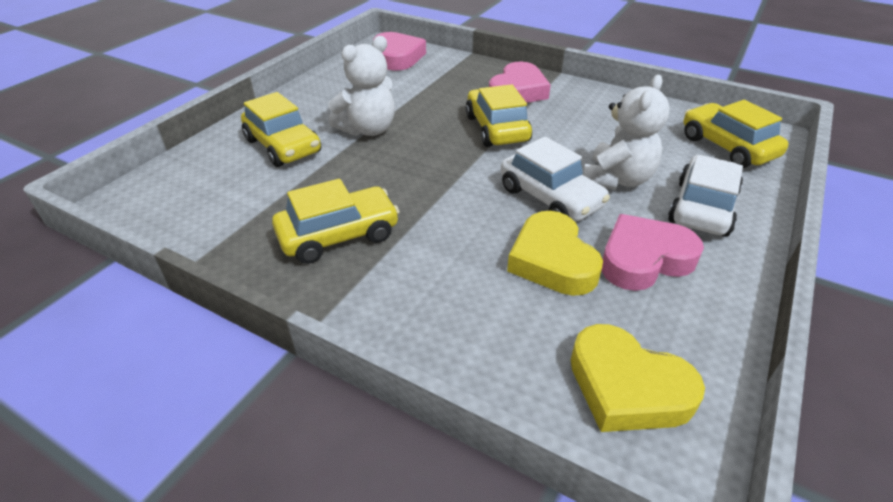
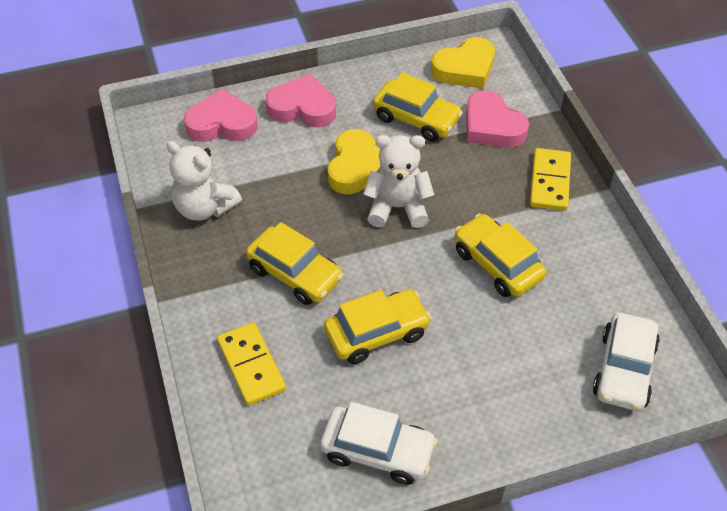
yellow domino: none = 0 -> [217,322,286,406] [530,148,571,211] = 2

